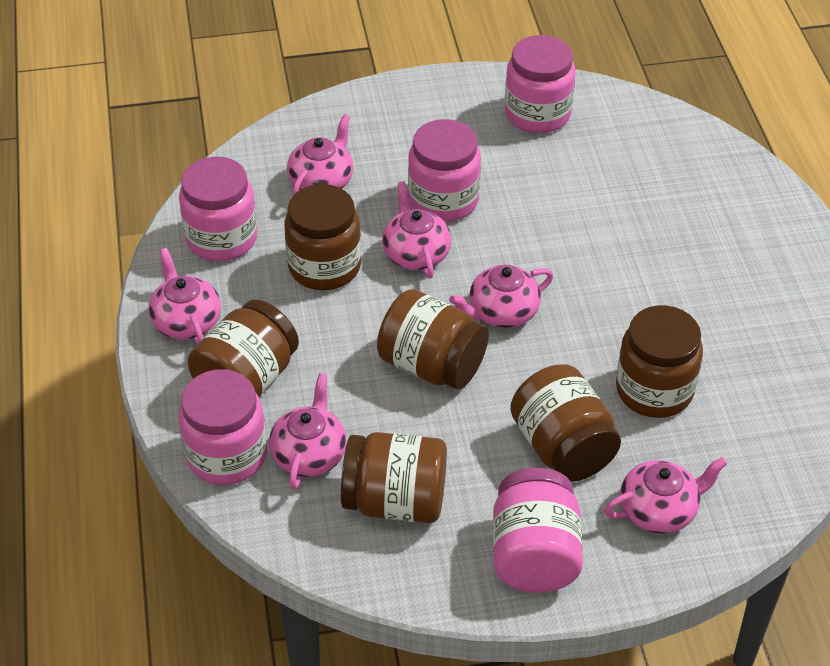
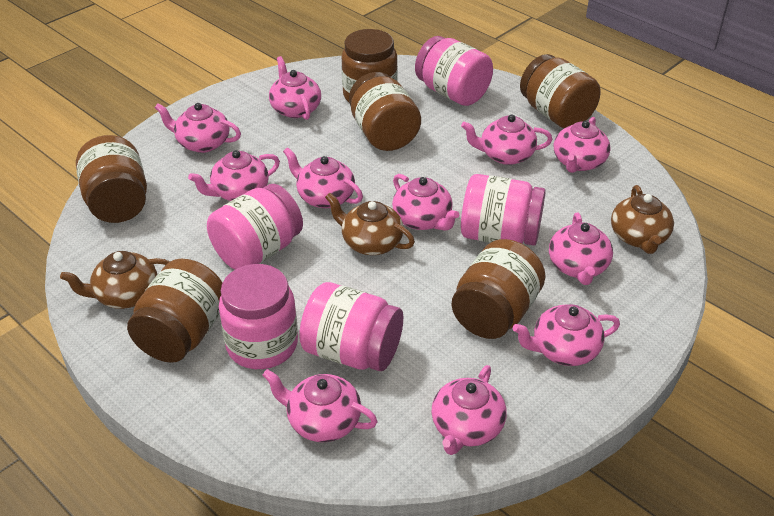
brown teapot: none = 0 -> [60,251,170,309] [325,193,415,255] [611,185,674,254] = 3
pink teapot: [149,248,221,344] [269,373,347,490] [287,114,353,195] [382,181,451,278] [449,265,553,328] [604,457,727,533] = 6 -> [155,103,241,153] [188,150,280,201] [262,369,378,442] [269,56,321,120] [283,147,363,208] [392,174,459,231] [431,365,506,455] [461,114,552,165] [513,304,620,366] [549,212,613,285] [554,117,611,173] = 11

